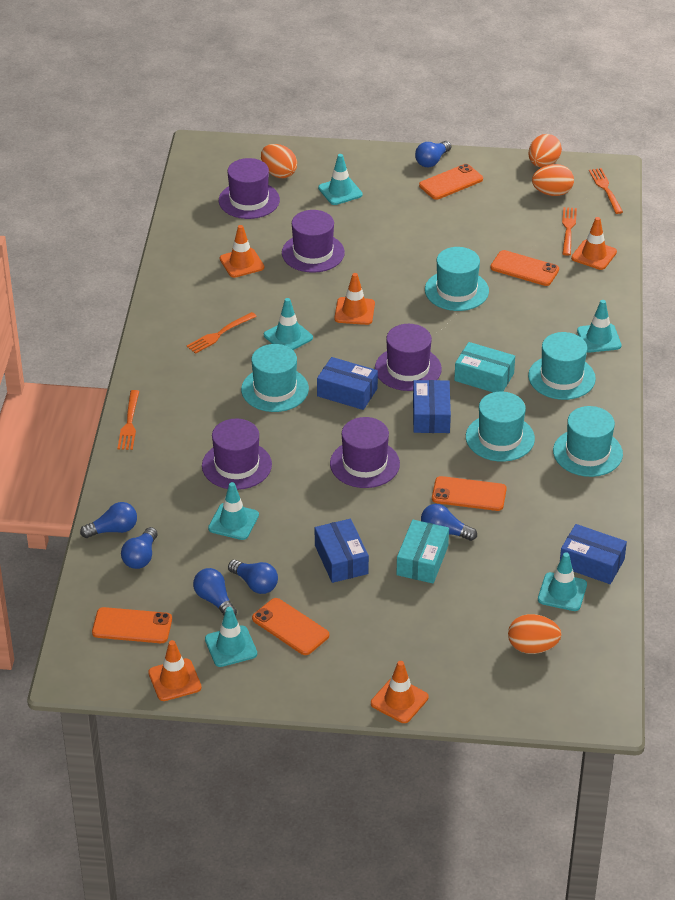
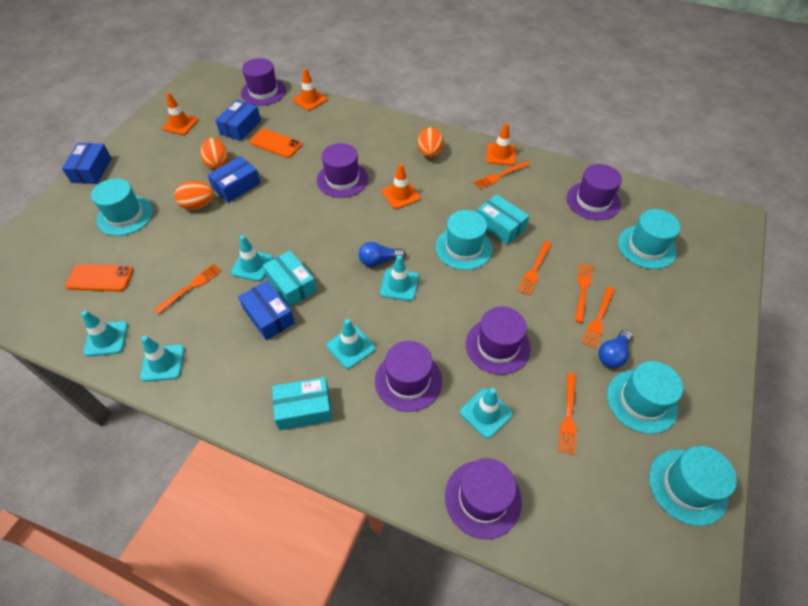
blue light bulb: [80,502,137,538] [121,527,158,569] [193,568,237,616] [228,560,278,594] [415,141,451,167] [421,504,477,541] = 6 -> [359,242,406,267] [598,329,632,368] = 2
orange egg: [261,144,297,178] [508,614,562,654] [528,134,562,167] [532,164,574,196] = 4 -> [175,181,214,210] [200,138,229,170] [418,127,444,157] = 3
orange fork: [117,390,139,450] [186,312,257,354] [562,207,577,256] [589,168,623,214] = 4 -> [154,264,222,314] [473,161,530,189] [517,241,552,296] [559,373,577,455] [575,263,593,323] [582,287,615,349] = 6
orange phone: [92,607,172,643] [252,598,329,655] [419,164,483,200] [432,476,507,511] [490,250,559,286] = 5 -> [65,264,133,292] [250,129,302,158] = 2
orange traffic cone: [148,640,202,701] [220,225,264,278] [334,273,375,325] [371,661,429,723] [571,217,617,270] = 5 -> [162,93,198,135] [293,68,327,111] [382,164,420,209] [486,123,516,166] = 4
purple hat: [202,419,272,490] [219,158,280,219] [282,210,345,273] [330,417,400,488] [375,324,442,391] = 5 -> [241,58,286,105] [317,143,368,198] [375,341,442,412] [445,458,522,539] [466,306,531,375] [567,164,622,220] = 6
turquoise box: [396,520,449,583] [454,342,515,392] = 2 -> [263,250,317,307] [272,377,332,430] [477,194,529,245] = 3

